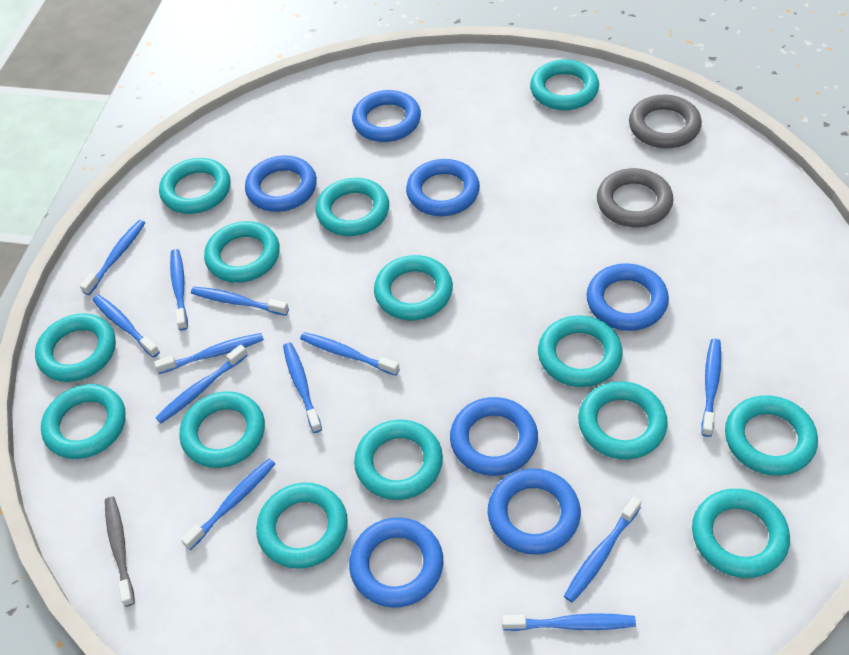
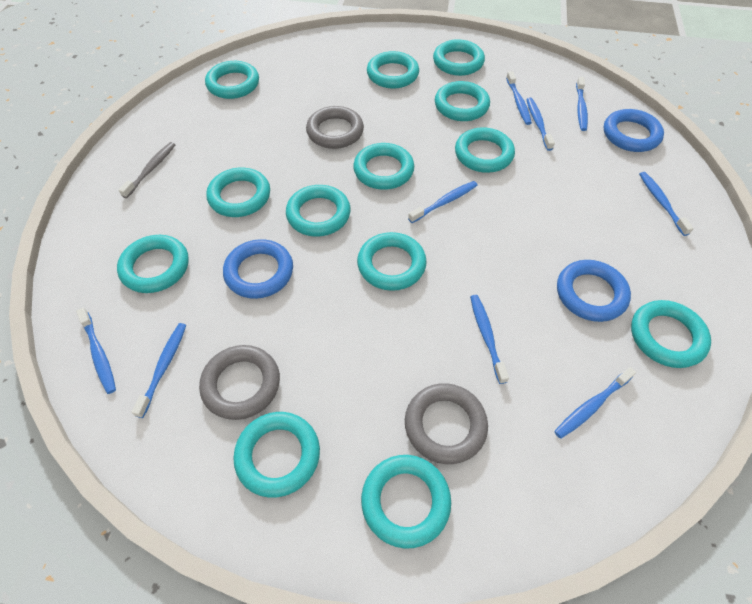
blue ring: [245,155,317,212] [349,517,443,608] [352,90,421,142] [406,159,480,216] [450,397,538,476] [488,468,581,555] [586,263,669,331] = 7 -> [223,239,293,299] [557,260,631,322] [604,109,664,152] = 3
blue toothbrush: [80,220,145,295] [92,295,160,358] [154,333,264,374] [156,344,248,423] [170,249,188,331] [181,459,275,550] [191,287,289,316] [283,342,322,433] [300,332,400,376] [502,613,636,631] [564,497,641,603] [701,338,721,437] = 12 -> [76,308,116,394] [131,323,186,418] [408,181,478,223] [470,295,509,384] [506,71,532,125] [526,98,555,151] [554,367,636,439] [576,77,588,131] [639,172,694,236] = 9
grey ring: [597,168,673,227] [629,95,702,148] = 2 -> [199,345,280,420] [306,106,364,149] [405,383,488,464] = 3
turquoise ring: [35,313,116,382] [41,384,126,459] [159,158,231,214] [179,391,265,468] [204,221,280,283] [256,483,348,569] [316,178,389,236] [354,420,443,500] [374,255,453,320] [530,59,599,110] [538,316,623,387] [578,381,668,459] [692,489,790,578] [725,395,818,476] = 14 -> [117,235,189,293] [205,61,259,99] [206,168,270,217] [233,412,320,498] [286,185,351,237] [353,143,414,190] [357,232,427,291] [361,455,451,549] [367,51,419,89] [433,39,485,76] [435,81,490,121] [455,127,515,173] [631,300,711,368] = 13

